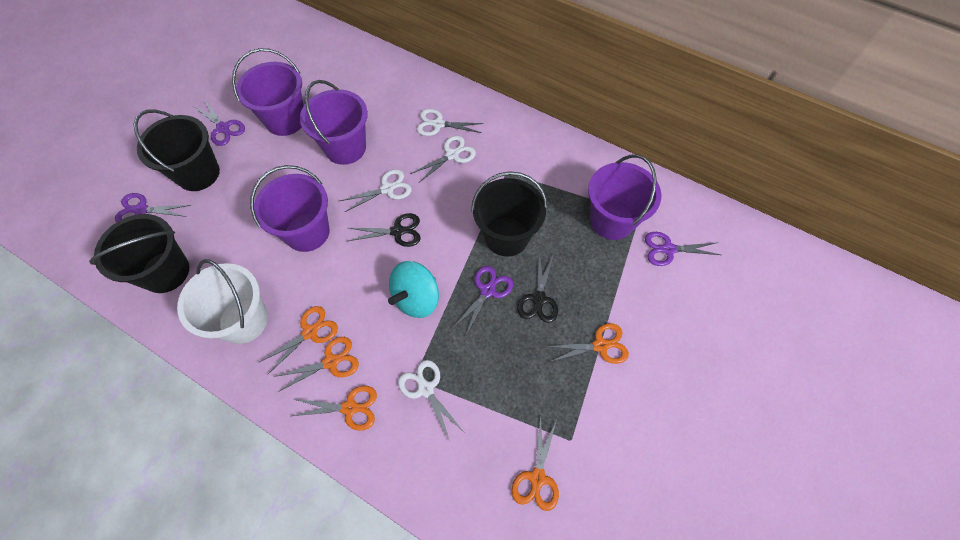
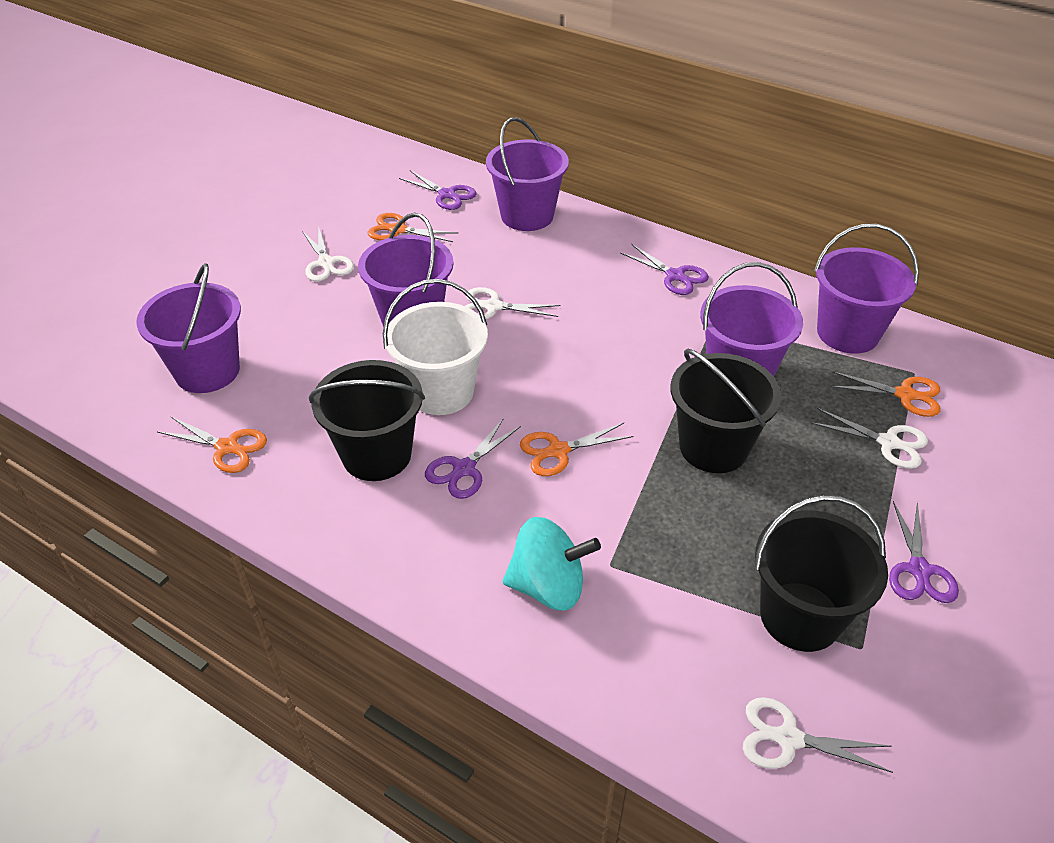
black scissors: [348,213,420,247] [517,253,558,323] = 2 -> none = 0
orange scissors: [258,306,338,374] [273,337,359,392] [292,386,377,431] [511,415,559,511] [545,323,629,364] = 5 -> [158,416,267,473] [367,213,458,242] [520,423,634,476] [830,371,940,417] = 4
purple bucket: [232,48,304,136] [250,165,330,252] [300,80,368,165] [588,154,661,240] = 4 -> [136,263,241,393] [358,213,453,327] [486,117,569,231] [700,262,803,376] [814,224,919,354] = 5

